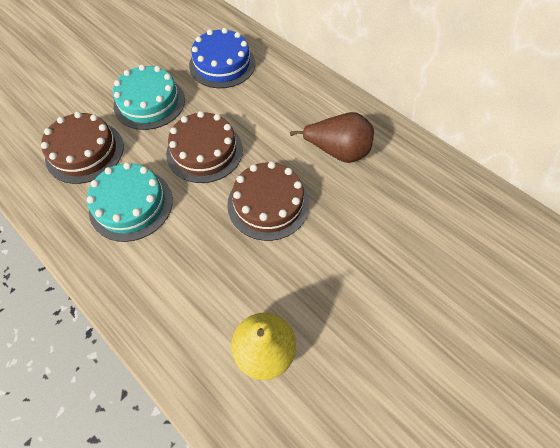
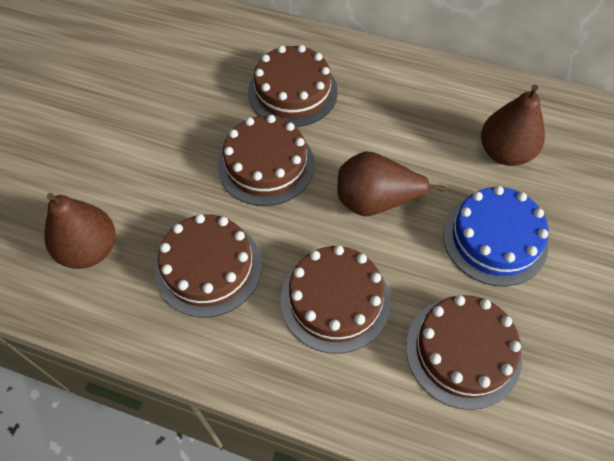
brown cake: [41,112,124,184] [166,111,243,183] [227,161,309,241] = 3 -> [155,214,262,317] [218,115,314,206] [248,45,338,127] [280,245,390,353] [406,295,522,410] = 5
brown pear: [290,112,374,163] = 1 -> [44,193,116,269] [338,151,446,216] [481,85,545,166] = 3
turquoise cake: [87,162,173,242] [113,65,185,130] = 2 -> none = 0
yellow pear: [231,313,296,380] = 1 -> none = 0

